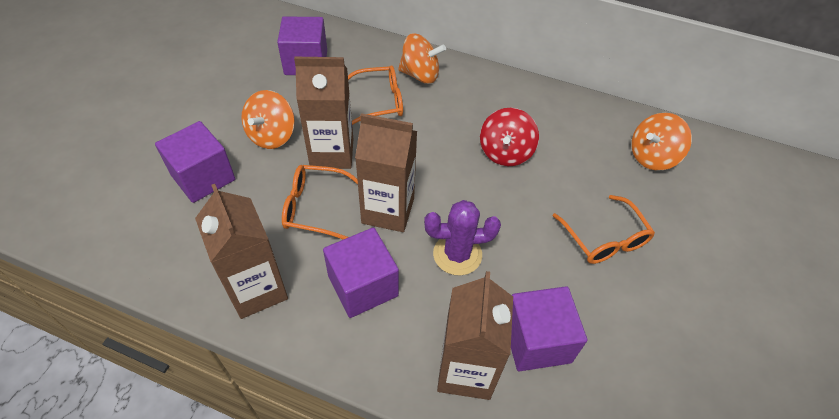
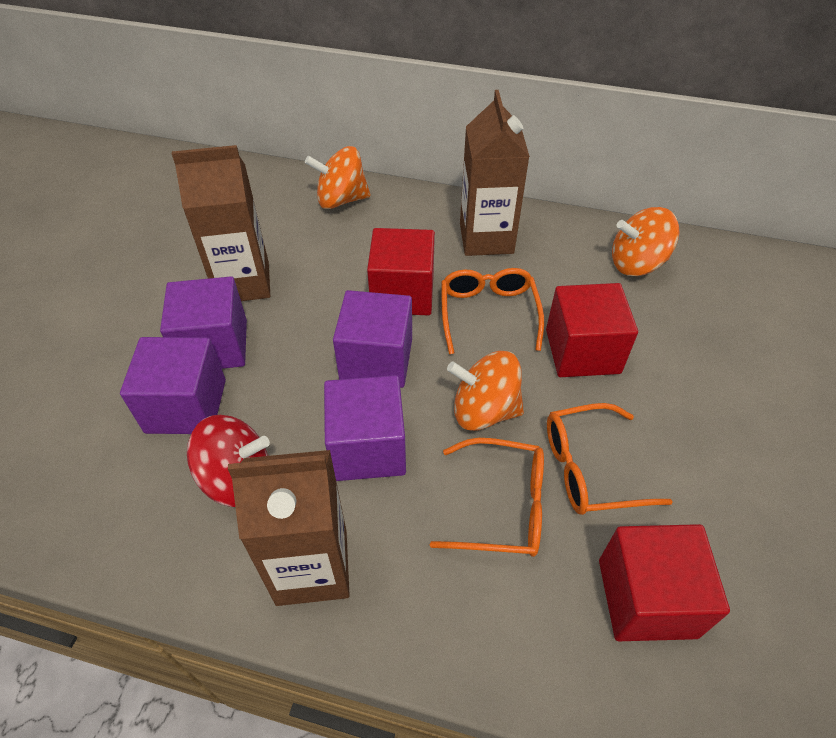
brown carton: [195,184,288,319] [294,57,353,169] [355,113,417,232] [437,271,513,400] = 4 -> [172,145,270,301] [228,450,350,606] [460,90,530,256] = 3
purple cactus: [424,200,501,275] = 1 -> none = 0
red cube: none = 0 -> [367,228,435,315] [546,283,638,377] [599,524,730,641] = 3

